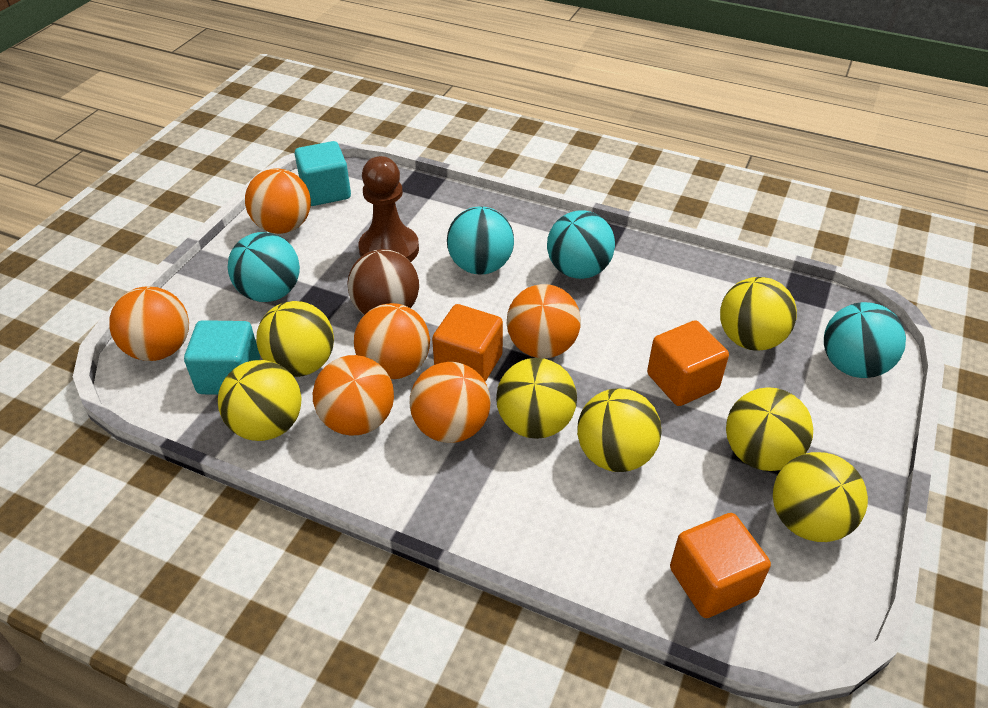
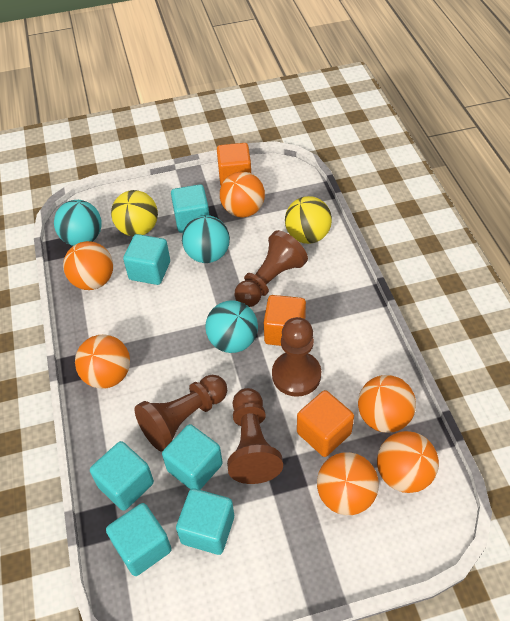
brown ball: [347,249,419,315] = 1 -> none = 0
brown pawn: [359,156,419,262] = 1 -> [135,375,227,452] [227,388,283,484] [234,230,308,307] [272,317,321,397] = 4
turquoise ball: [228,232,300,302] [447,206,514,274] [547,210,615,279] [824,302,906,378] = 4 -> [54,200,102,246] [182,215,230,263] [205,300,258,353] = 3
turquoise cube: [184,320,260,395] [295,141,351,206] = 2 -> [90,441,154,511] [106,503,172,576] [123,234,170,285] [162,424,223,490] [171,184,209,233] [176,488,234,555] = 6
yellow ball: [218,360,302,441] [256,301,334,377] [496,358,577,439] [577,388,662,472] [720,277,797,351] [726,387,813,471] [773,452,868,542] = 7 -> [111,190,158,236] [285,196,332,244] = 2

